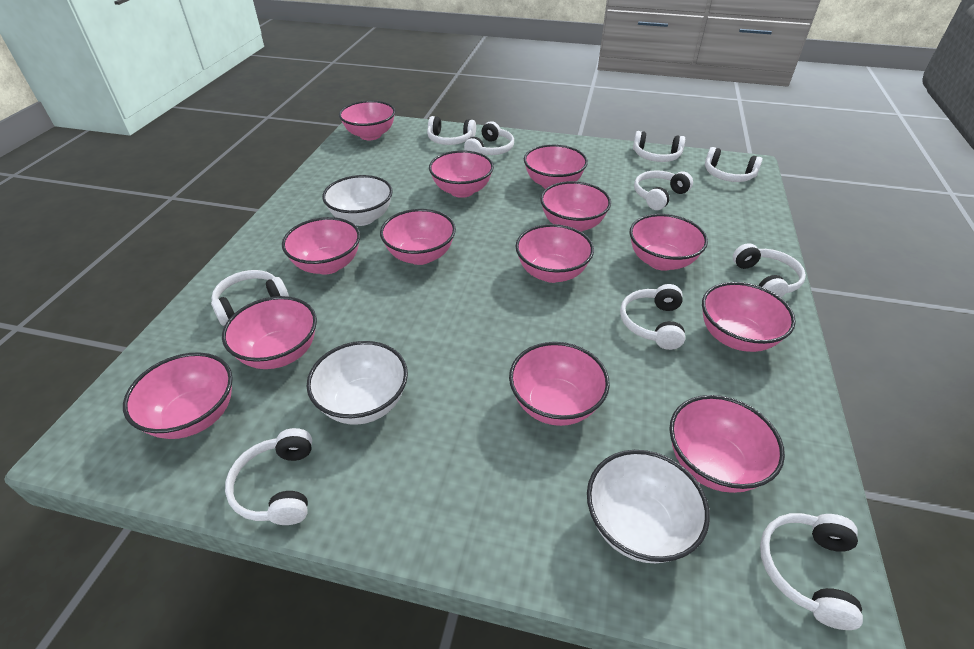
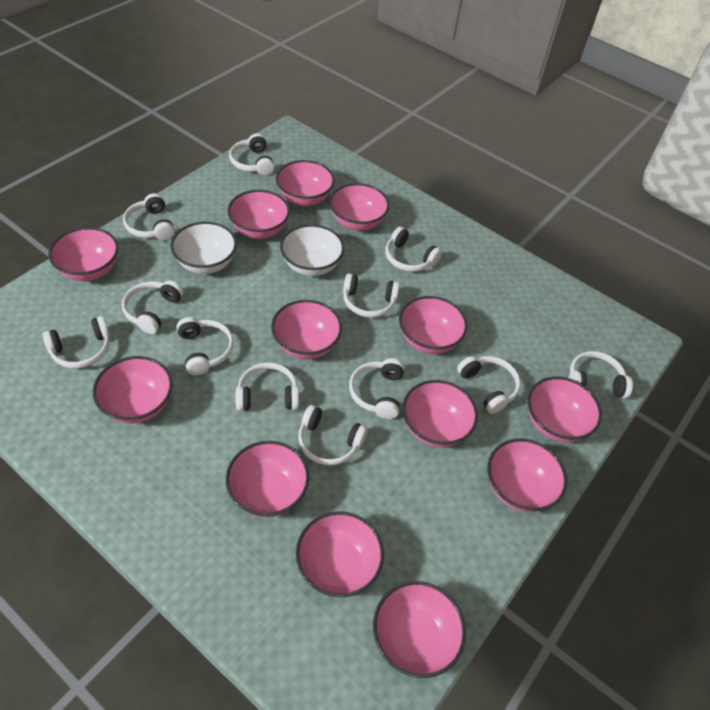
white bowl: [306,341,408,425] [322,175,393,226] [587,450,710,563] = 3 -> [171,222,237,274] [280,224,344,276] = 2
white headphones: [211,270,289,326] [225,428,312,525] [427,116,476,145] [464,121,514,155] [620,284,685,350] [633,131,685,162] [634,170,693,210] [705,147,763,182] [733,243,806,298] [760,513,863,630] = 10 -> [43,316,110,368] [122,280,184,334] [123,193,175,240] [177,317,234,375] [229,133,275,175] [235,363,299,411] [298,405,368,465] [343,273,400,318] [349,358,404,419] [385,227,442,272] [457,356,521,414] [569,351,633,398] = 12

